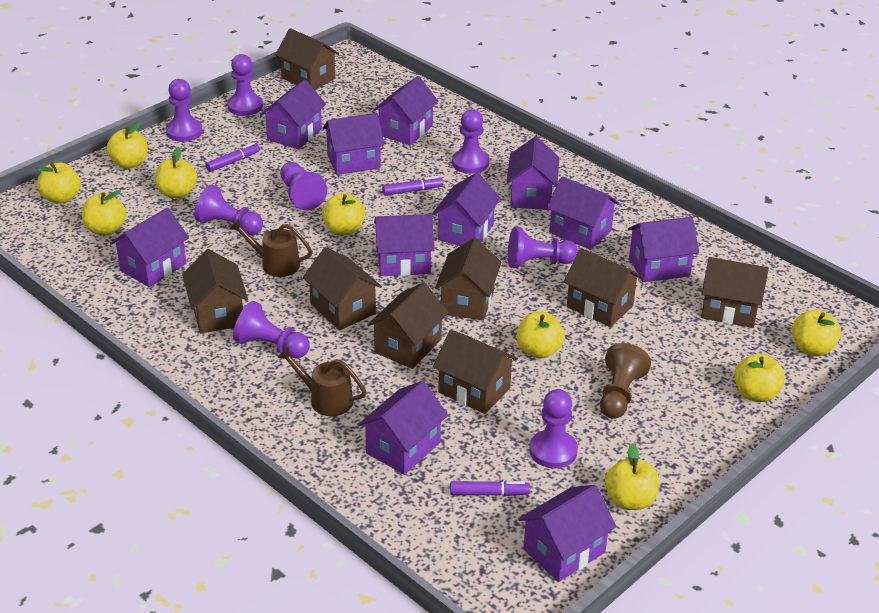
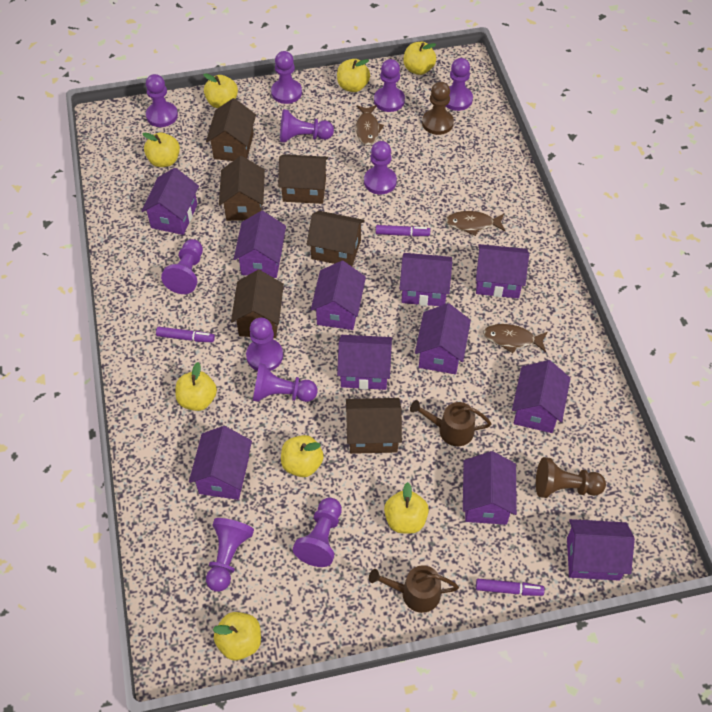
brown fish: none = 0 -> [356,105,384,145] [446,211,506,236] [483,324,548,353] = 3
brown house: [182,249,248,333] [275,28,339,90] [303,247,382,330] [367,282,449,369] [433,330,518,414] [435,238,502,321] [563,248,642,327] [701,257,769,328] = 8 -> [206,98,256,161] [219,156,265,221] [231,270,284,338] [278,154,328,204] [307,211,365,266] [346,398,402,454] = 6
brown pawn: [600,343,651,419] = 1 -> [422,82,454,135] [536,457,606,498] = 2
purple pawn: [166,79,203,142] [194,184,263,235] [227,54,263,116] [233,301,310,358] [280,162,327,210] [452,109,489,174] [508,227,578,268] [529,389,578,468] = 8 -> [146,74,178,127] [161,239,203,294] [206,518,254,592] [246,318,283,371] [253,363,317,402] [271,51,302,104] [280,109,334,143] [293,498,342,567] [364,141,397,194] [374,59,405,112] [446,58,473,111] = 11
yellow apple: [36,162,81,204] [82,190,126,235] [106,121,148,169] [155,147,197,198] [322,193,365,235] [517,312,565,359] [605,443,659,510] [734,354,785,402] [792,310,841,356] = 9 -> [142,132,180,167] [176,362,217,411] [203,73,238,108] [213,612,261,660] [281,435,324,477] [337,59,370,92] [384,482,429,534] [404,42,436,75] = 8

